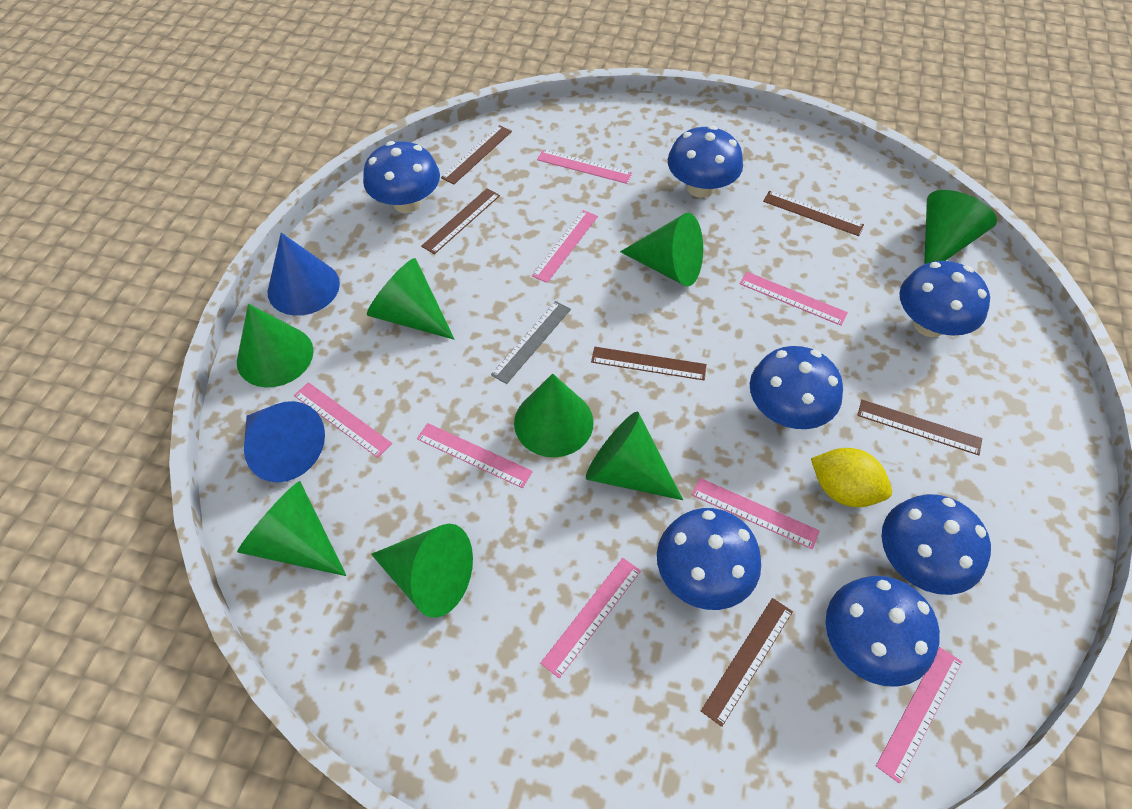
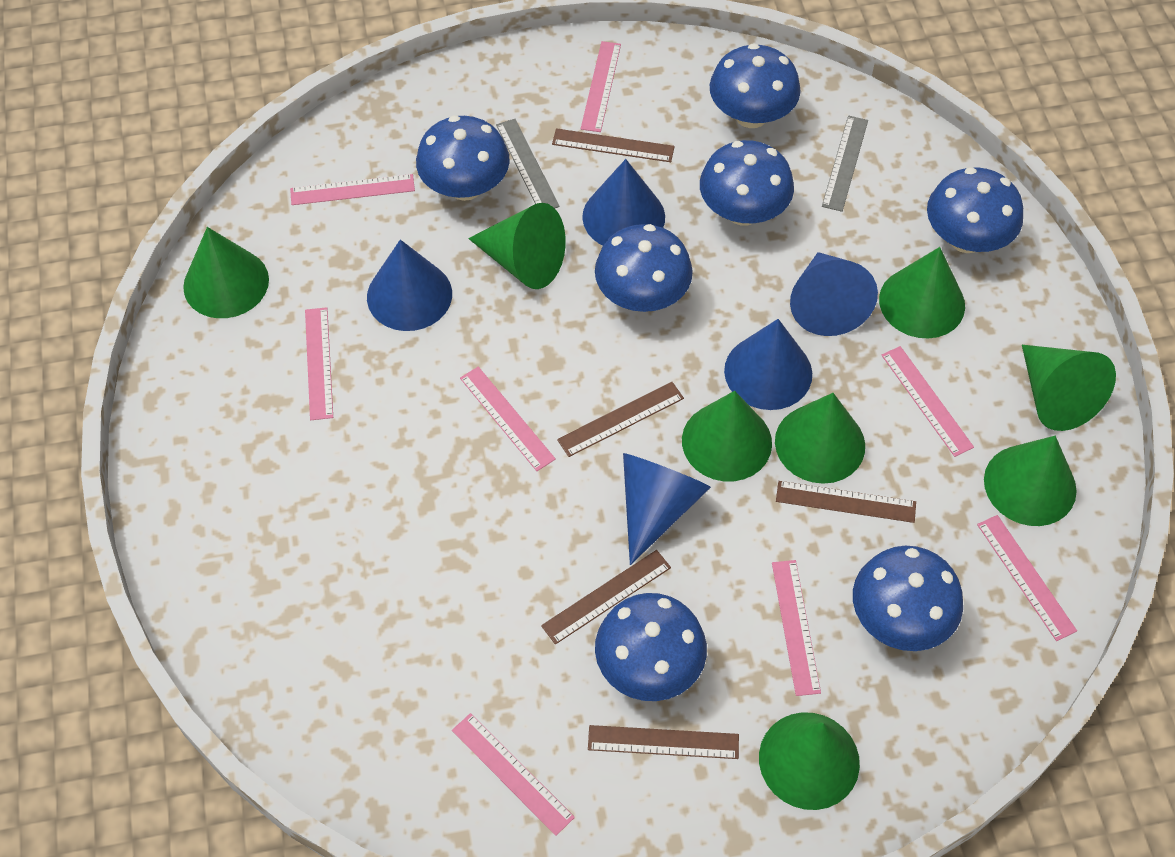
blue cone: [244,401,325,482] [268,233,340,316] = 2 -> [367,239,452,331] [582,159,665,245] [623,453,711,565] [724,319,812,410] [790,252,878,336] = 5
brown ruler: [421,188,500,254] [441,125,512,185] [591,347,707,380] [701,598,793,727] [763,191,864,236] [857,400,982,455] = 6 -> [541,550,671,645] [552,128,675,162] [557,382,684,457] [588,725,739,759] [776,481,916,523] = 5
grey ruler: [491,301,571,384] = 1 -> [496,119,560,208] [822,116,868,212] = 2
yellow lemon: [811,448,892,507] = 1 -> none = 0

